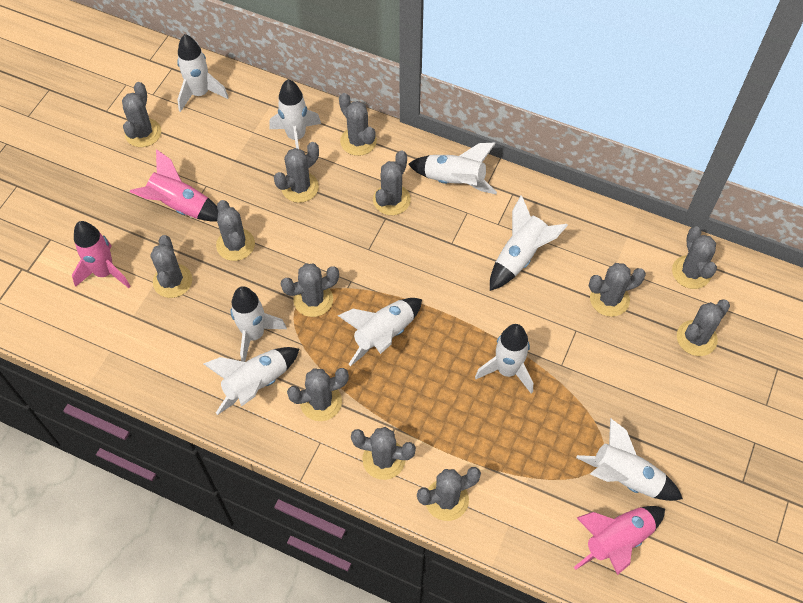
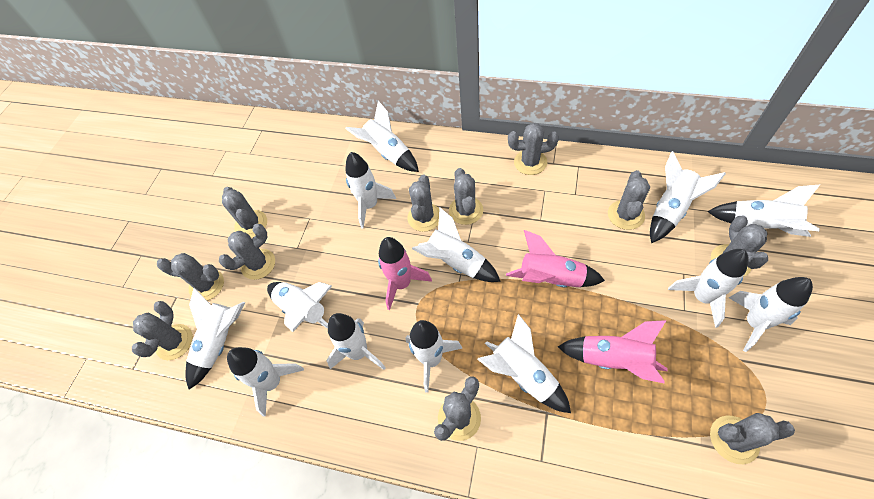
grey cactus: [122,82,161,147] [150,235,192,298] [216,200,255,261] [274,142,319,203] [280,264,339,317] [287,368,349,421] [339,93,377,156] [351,427,416,480] [373,151,411,215] [417,467,481,521] [589,263,646,317] [672,226,717,289] [677,299,730,356] = 13 -> [132,301,193,360] [157,253,224,301] [219,224,275,280] [222,187,267,238] [407,175,439,232] [434,377,481,441] [449,168,483,225] [508,123,559,175] [608,170,650,230] [710,413,795,464] [711,215,768,277] = 11
white rocket: [177,34,229,112] [203,347,299,415] [230,286,287,362] [269,79,321,149] [338,298,422,366] [408,143,497,194] [475,324,533,393] [490,195,568,291] [576,418,683,501] = 9 -> [185,288,246,389] [227,347,304,417] [267,282,332,332] [326,313,386,370] [345,101,419,172] [345,152,396,228] [405,320,463,393] [412,208,501,282] [477,314,571,413] [650,151,726,243] [668,249,749,328] [707,185,820,237] [729,277,813,352] = 13

